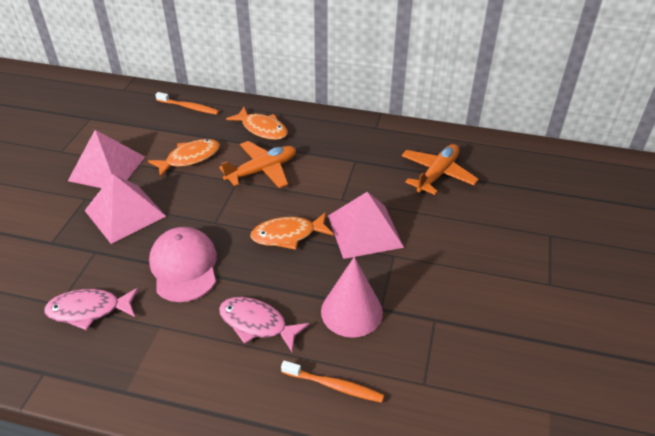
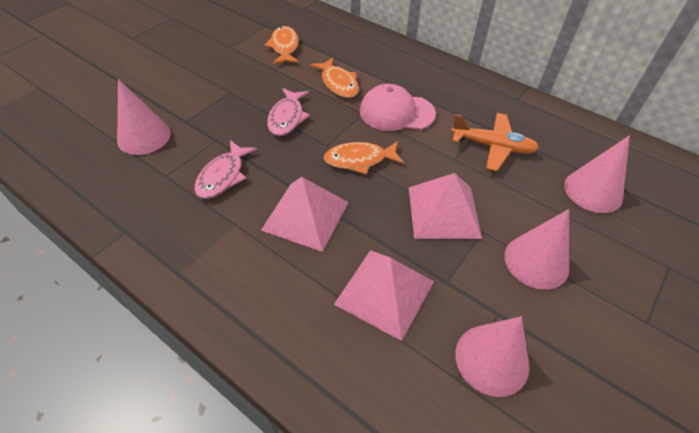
orange plane: [219,141,296,188] [401,144,479,195] = 2 -> [451,113,539,171] = 1
orange toothbrush: [155,92,219,115] [281,360,384,403] = 2 -> none = 0
pink cone: [321,257,383,338] = 1 -> [117,79,171,155] [455,316,529,397] [504,209,569,290] [564,135,630,213] = 4

